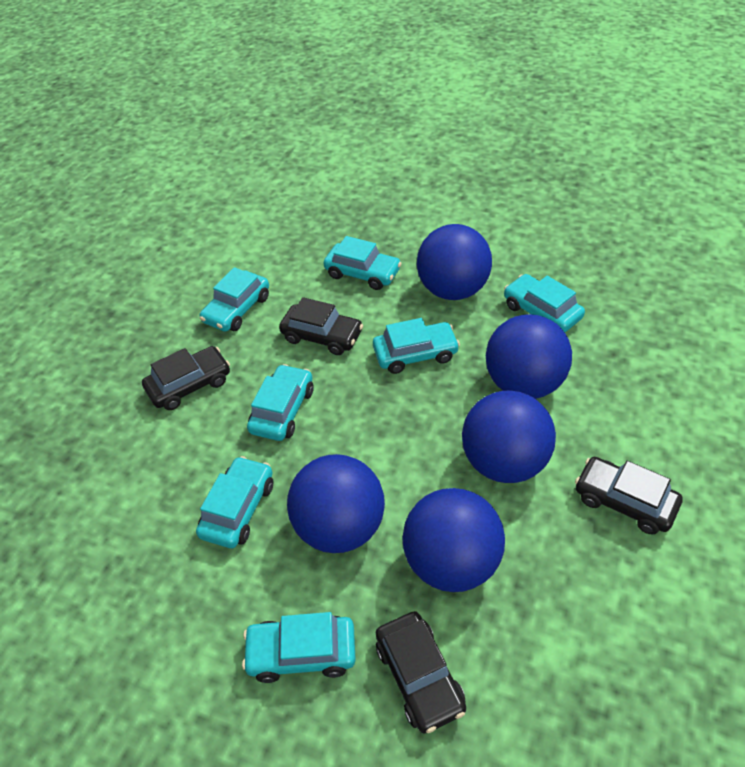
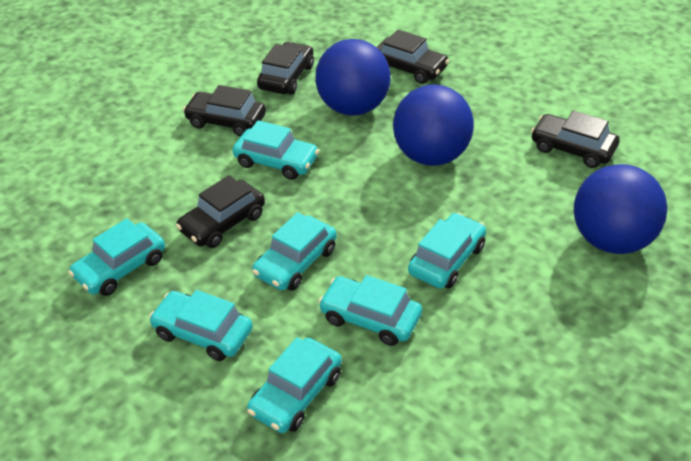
black car: [142,346,230,410] [279,297,363,355] [376,611,466,733] [575,457,683,535] = 4 -> [176,175,265,248] [183,85,266,137] [257,42,314,95] [377,30,449,84] [531,110,619,168] = 5
blue ball: [287,454,385,553] [402,488,505,592] [417,224,492,300] [462,391,556,483] [486,314,572,399] = 5 -> [315,39,391,116] [393,85,474,166] [574,164,668,254] = 3

